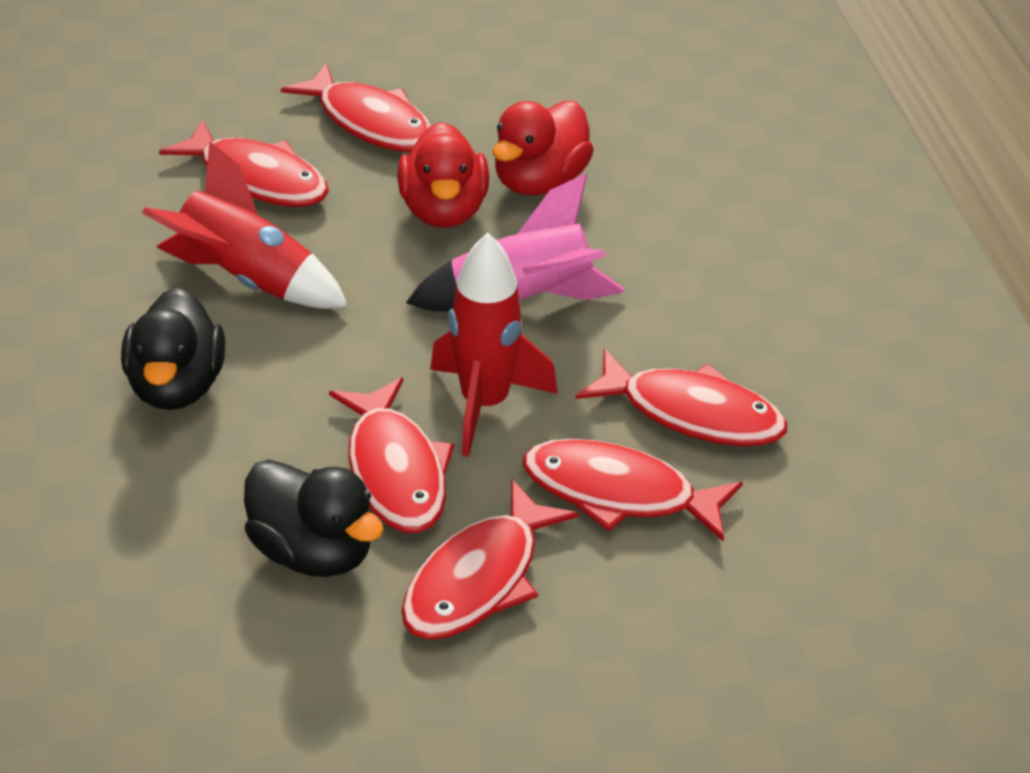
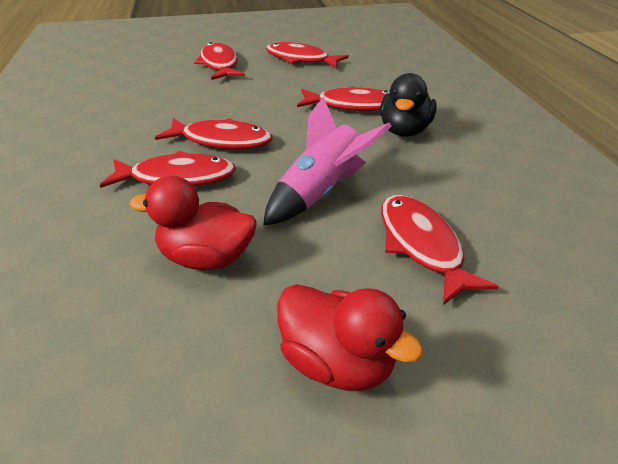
black duck: [121,287,225,410] [244,460,384,577] = 2 -> [380,73,437,137] = 1
red rocket: [142,141,348,309] [430,233,558,457] = 2 -> none = 0

